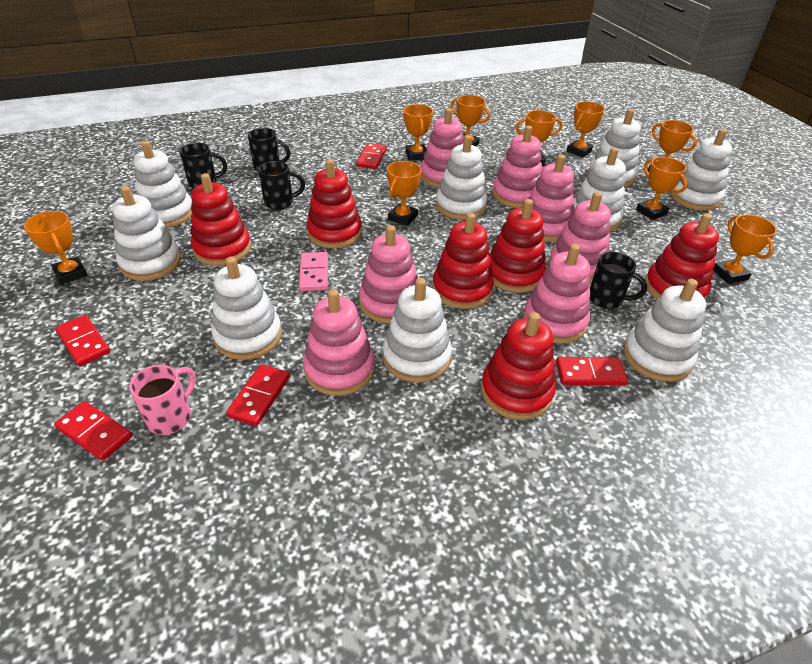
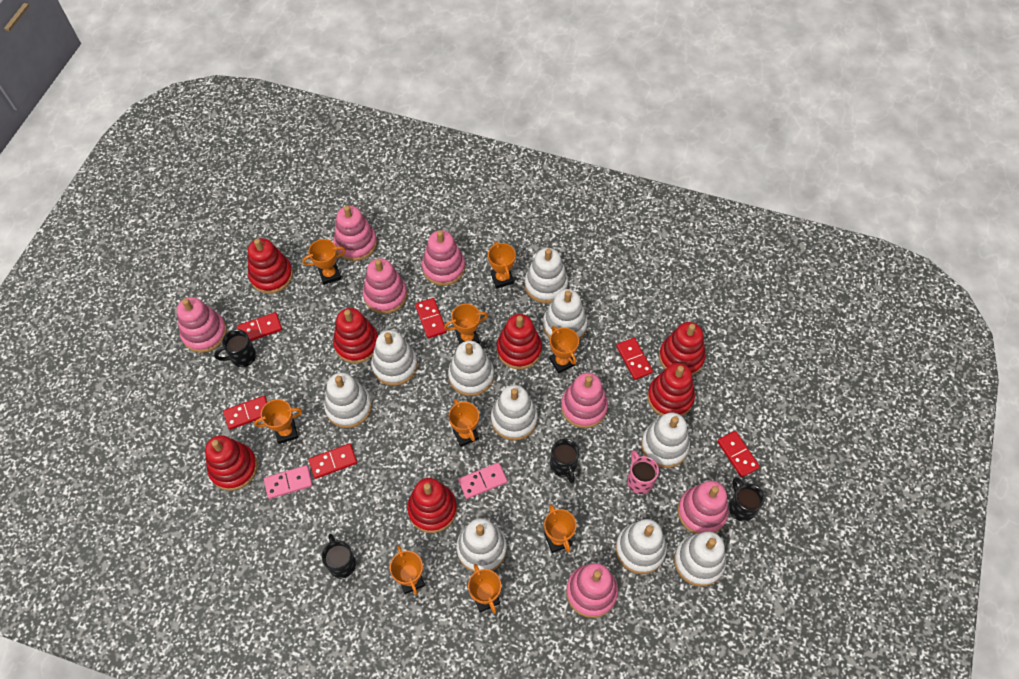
pink domino: [299,252,328,291] = 1 -> [264,465,313,499] [458,462,507,499] = 2
red domino: [54,401,132,461] [55,315,111,366] [226,364,290,426] [356,143,387,169] [556,357,628,385] = 5 -> [223,396,268,430] [237,312,282,341] [309,443,357,479] [415,298,447,339] [616,338,653,380] [717,431,760,477] = 6
red stacking toy: [191,173,251,266] [307,159,362,249] [432,213,494,309] [481,312,556,420] [490,199,546,293] [645,213,719,300] = 6 -> [205,435,258,491] [248,238,293,294] [333,308,378,363] [407,478,457,533] [497,314,542,370] [647,363,695,416] [659,322,706,376] = 7
white stacking toy: [112,186,181,281] [134,141,192,228] [211,256,282,360] [383,278,452,382] [436,135,487,220] [573,147,626,232] [588,109,641,187] [623,279,706,382] [670,129,732,210] = 9 -> [324,373,372,428] [371,330,418,386] [448,341,494,396] [456,518,507,572] [491,385,538,441] [525,248,568,303] [543,289,588,340] [616,519,667,574] [641,412,690,468] [674,532,726,586] = 10

